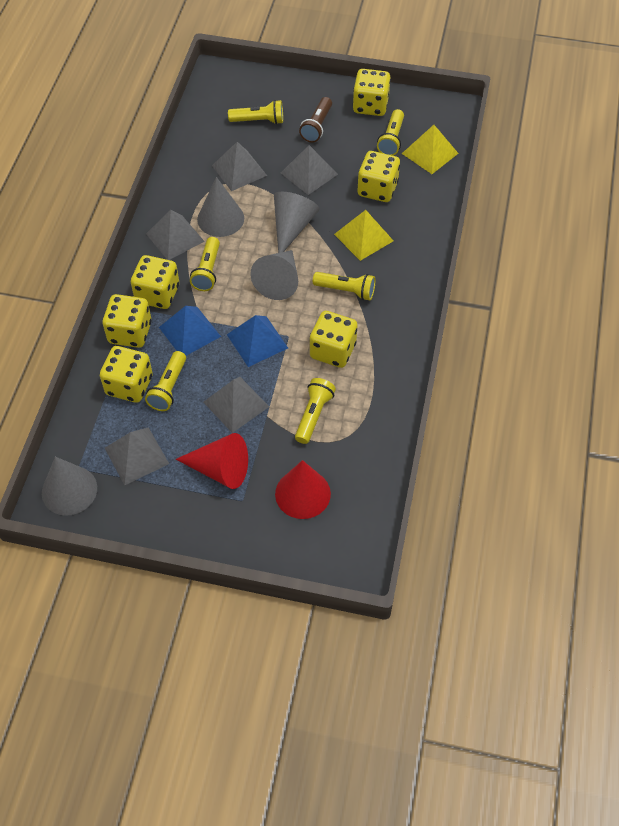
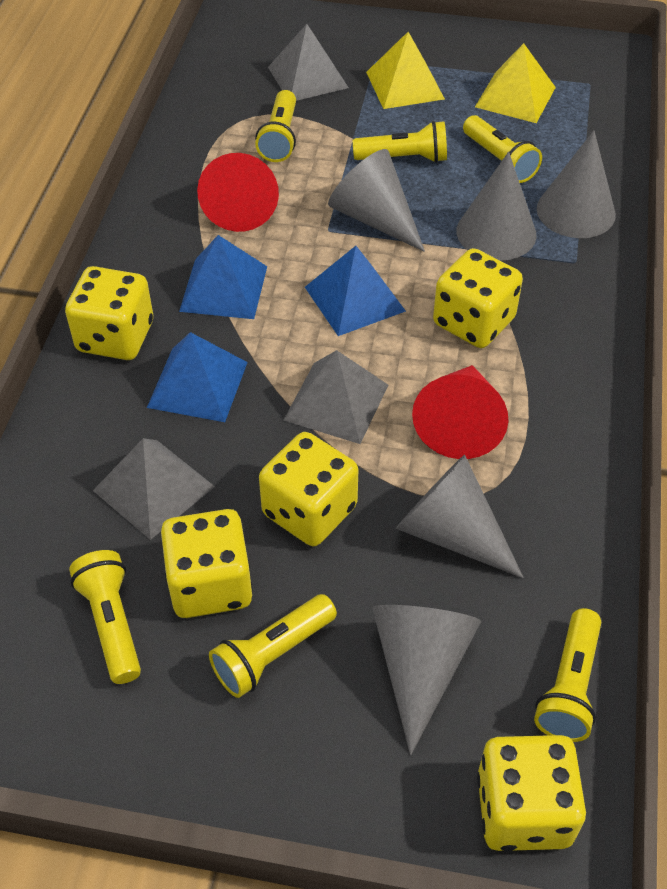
blue pyramid: [159,306,221,356] [227,315,288,367] = 2 -> [147,332,248,422] [179,235,267,319] [305,246,406,336] = 3
brown flashlight: [299,97,332,142] = 1 -> none = 0
grey cone: [42,457,97,516] [197,177,244,237] [250,250,298,300] [274,192,319,253] = 4 -> [328,149,425,252] [372,605,481,755] [396,455,524,578] [457,152,537,261] [537,130,616,238] = 5
grey pyramid: [105,427,169,485] [146,210,205,260] [203,377,269,433] [212,142,267,191] [281,145,338,195] = 5 -> [93,438,215,540] [268,24,349,101] [284,350,388,444] = 3
yellow dice: [100,346,153,403] [103,294,152,348] [131,255,179,309] [310,311,358,368] [353,69,391,116] [357,151,400,202] = 6 -> [65,266,153,360] [161,509,253,618] [259,432,358,546] [433,248,523,348] [477,735,586,851] = 5

